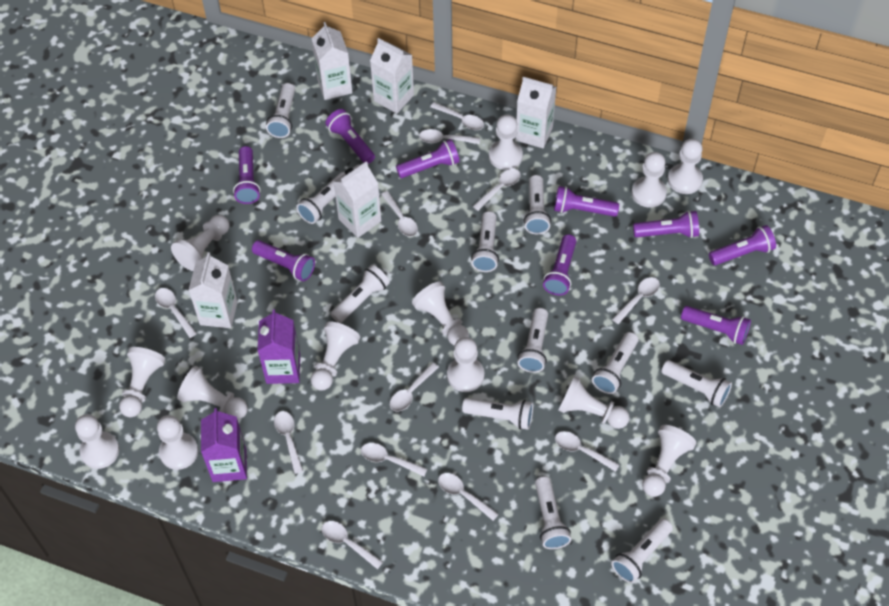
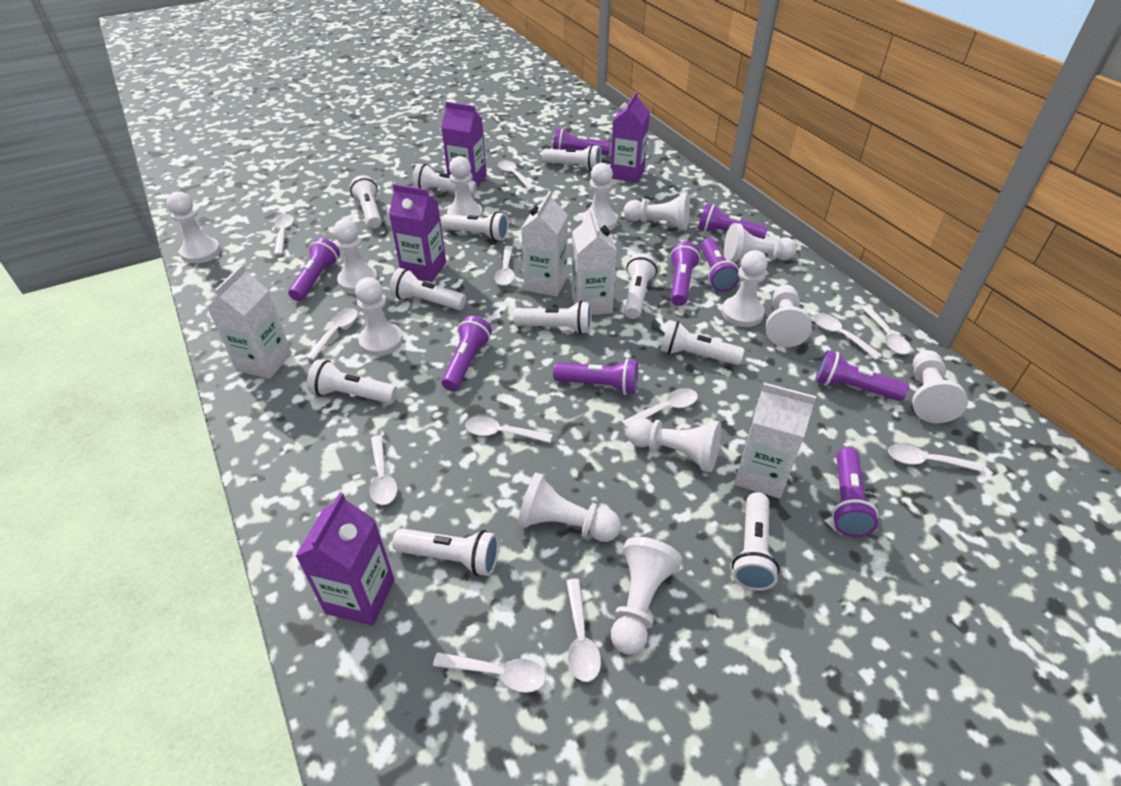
purple carton: [201,408,247,482] [257,309,300,384] = 2 -> [295,493,395,626] [389,184,446,282] [441,102,487,189] [610,91,650,183] = 4
white carton: [188,252,238,328] [311,22,352,100] [333,161,381,238] [370,38,414,114] [516,77,556,148] = 5 -> [207,265,292,379] [521,191,568,297] [572,209,617,315] [735,383,816,499] = 4

